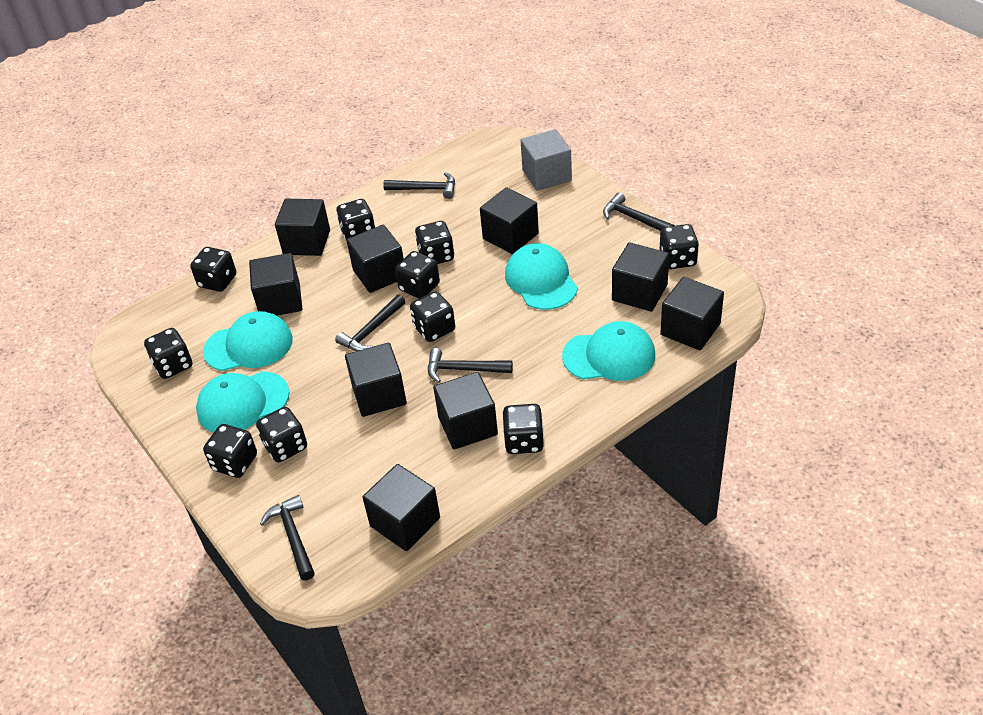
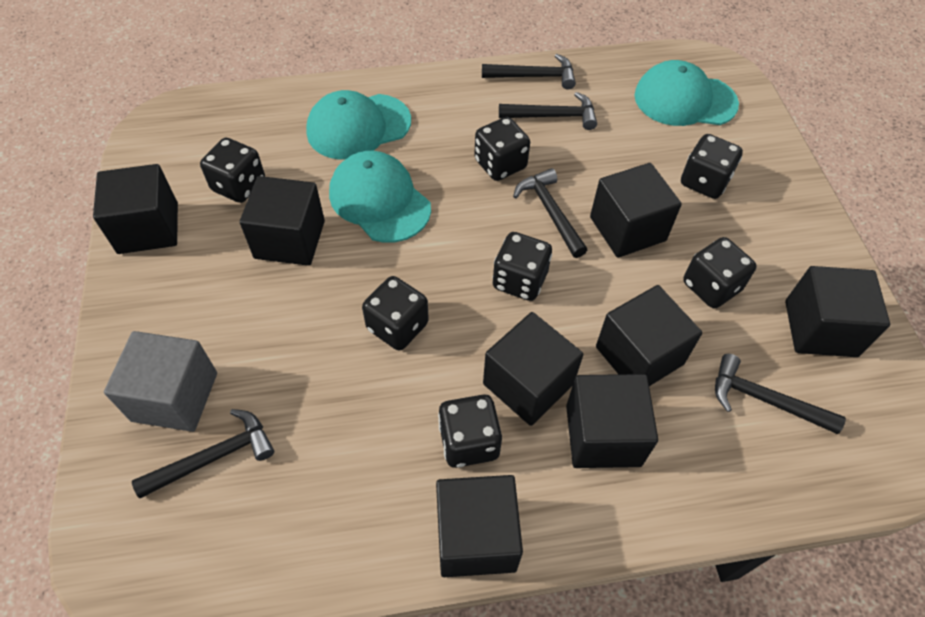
black cube: [249,253,302,315] [275,199,330,256] [345,343,407,417] [346,225,404,293] [362,464,440,551] [433,372,498,449] [480,187,539,254] [612,242,669,312] [660,277,724,350] = 9 -> [93,164,178,254] [240,176,325,266] [436,475,523,577] [483,312,583,426] [566,374,658,468] [590,163,682,258] [596,285,702,386] [785,266,890,357] = 8
black dice: [144,328,192,379] [190,247,236,292] [203,424,257,478] [256,407,307,463] [336,199,375,240] [395,251,440,299] [410,291,455,342] [415,221,454,264] [503,404,544,454] [659,224,699,269] = 10 -> [200,138,265,203] [362,276,429,351] [438,394,502,468] [474,117,530,181] [492,232,552,301] [681,134,743,199] [683,237,757,308] = 7
turquoise cap: [196,371,289,433] [203,311,293,371] [505,243,578,310] [562,321,655,381] = 4 -> [306,90,411,160] [329,151,431,243] [635,60,739,126] = 3

